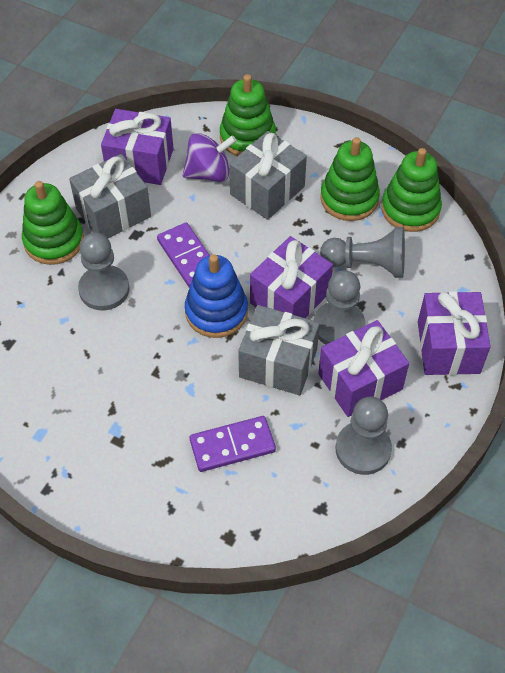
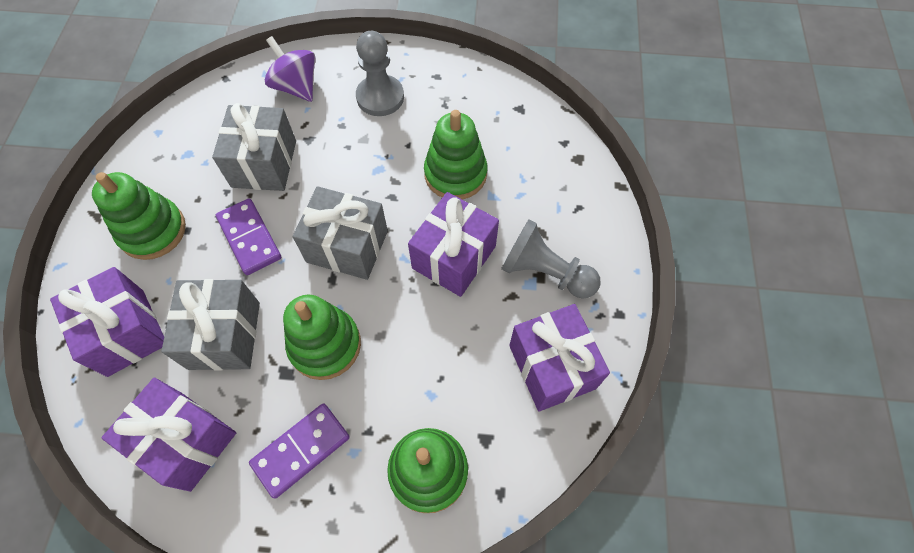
blue stacking toy: [185,254,248,338] = 1 -> none = 0
grey pawn: [78,232,130,310] [314,270,365,345] [320,227,405,278] [336,397,392,475] = 4 -> [356,31,404,116] [501,219,600,299] = 2

